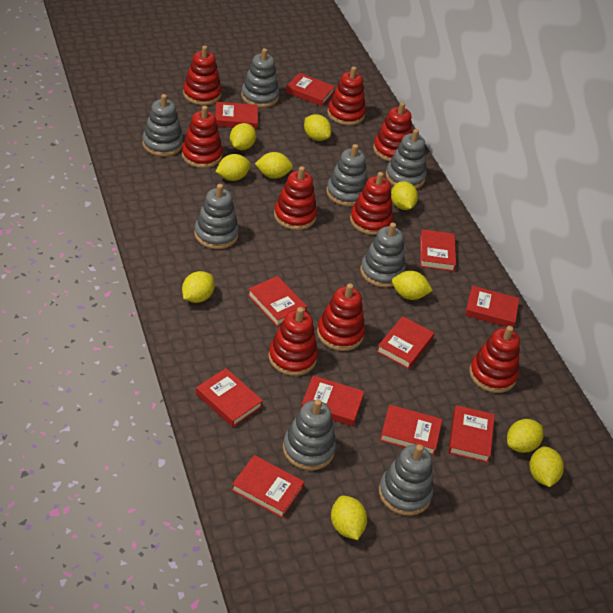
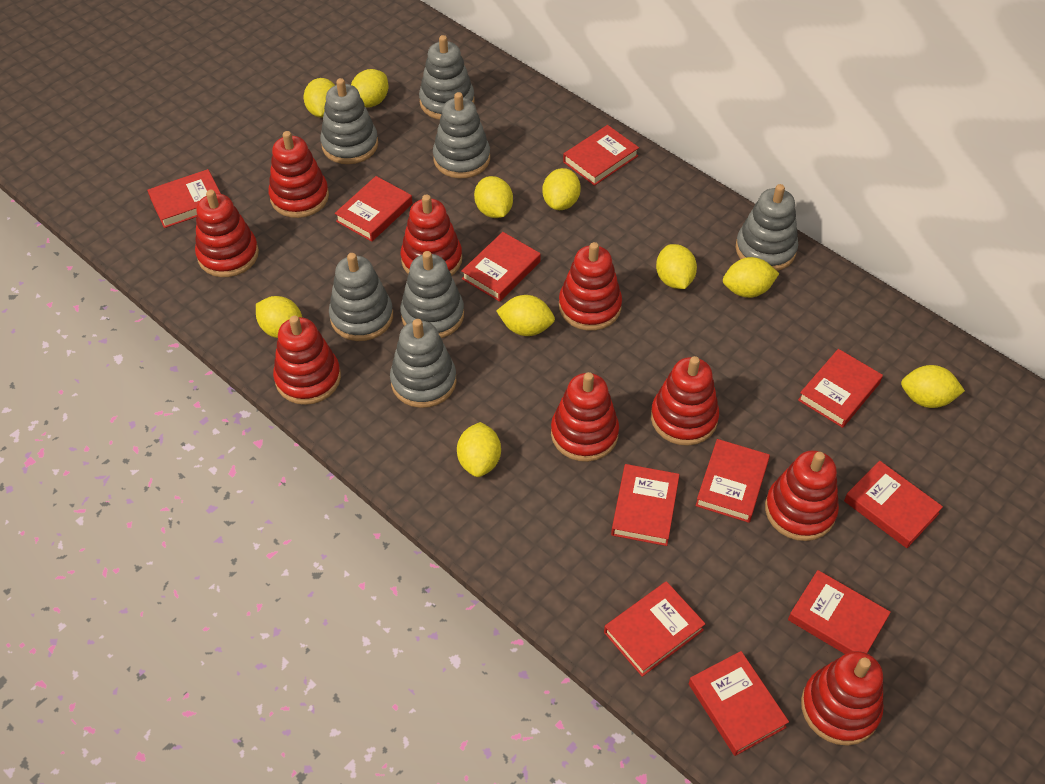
grey stacking toy: [142,94,183,157] [194,184,239,249] [241,48,279,108] [283,399,336,471] [326,144,367,206] [360,223,405,288] [379,444,433,516] [386,129,427,189] = 8 -> [320,78,378,164] [329,253,393,341] [390,319,457,408] [400,251,464,338] [419,35,474,120] [433,92,490,178] [735,184,798,271] = 7

